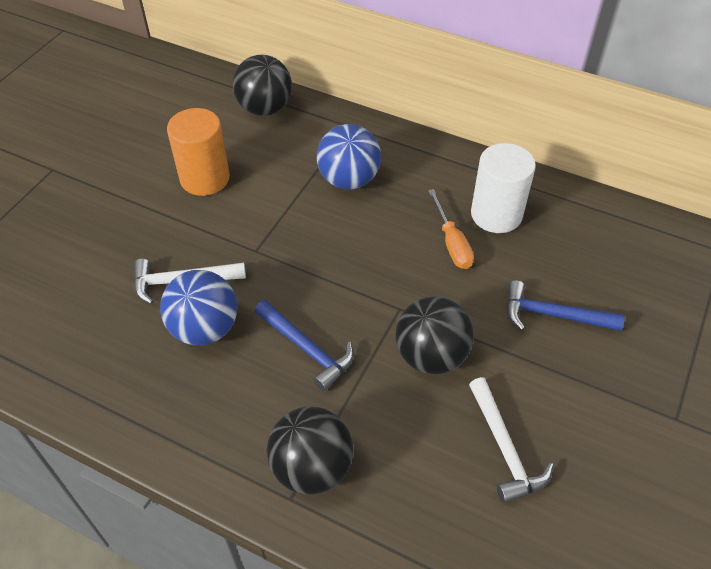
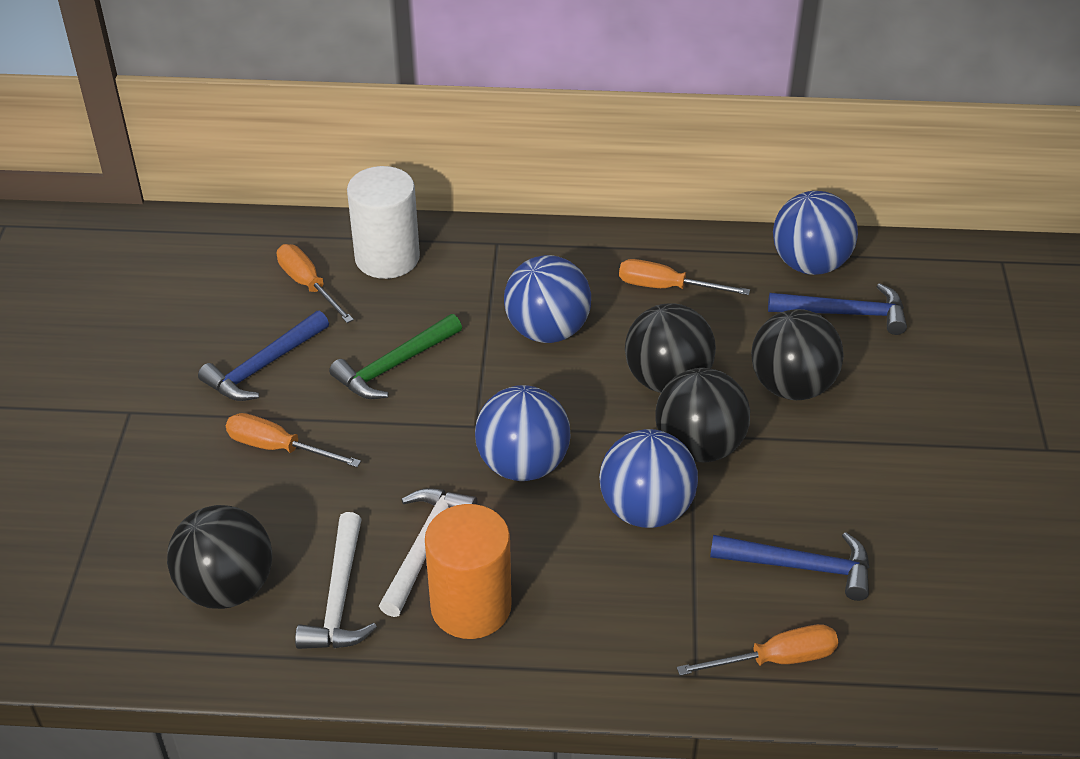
black ball: [233,55,292,116] [267,406,353,495] [395,296,474,374] = 3 -> [167,505,272,609] [625,303,716,393] [655,368,750,462] [751,309,844,400] = 4
blue ball: [160,270,238,346] [317,124,381,190] = 2 -> [475,385,571,481] [504,255,591,343] [599,429,698,528] [773,191,858,275] = 4
blue hammer: [254,300,354,391] [506,280,625,331] = 2 -> [198,311,329,401] [710,532,869,601] [768,283,907,335] = 3
green hammer: none = 0 -> [329,314,462,399] = 1
orange screwdriver: [428,189,474,269] = 1 -> [226,413,361,467] [277,244,354,323] [619,259,750,295] [677,624,838,676] = 4

